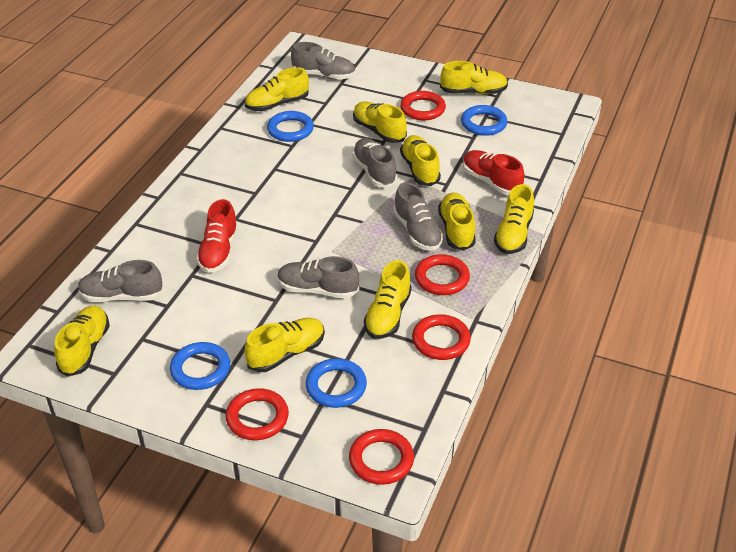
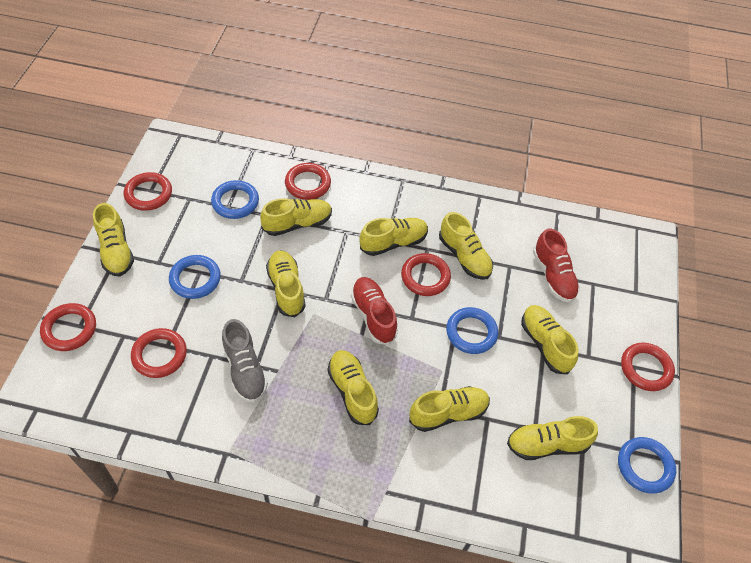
grey shoe: [78,260,164,302] [277,256,359,299] [291,42,355,80] [352,138,397,187] [393,182,443,251] = 5 -> [222,319,268,403] = 1
red ring: [225,388,289,440] [349,429,414,485] [400,91,446,121] [412,314,471,360] [415,254,470,295] = 5 -> [40,303,96,351] [124,172,172,211] [131,328,187,378] [285,163,331,200] [401,253,451,296] [621,342,675,391] = 6

